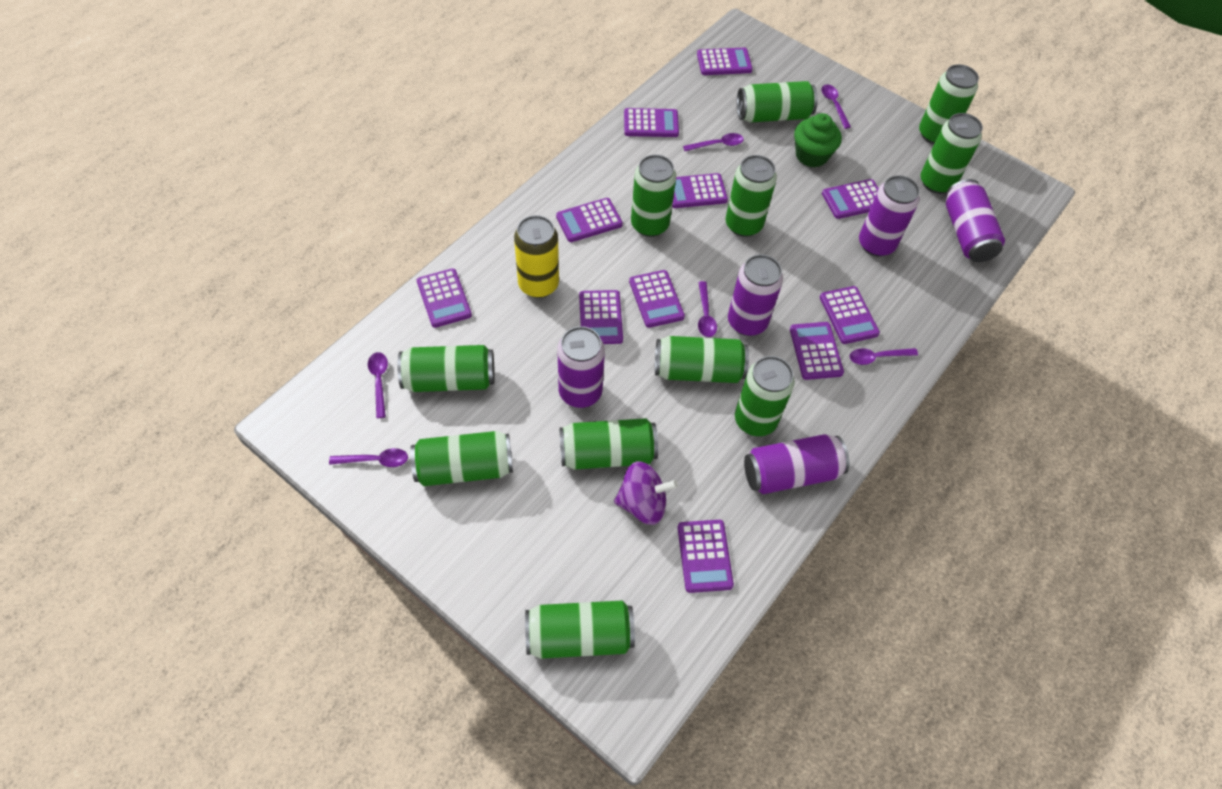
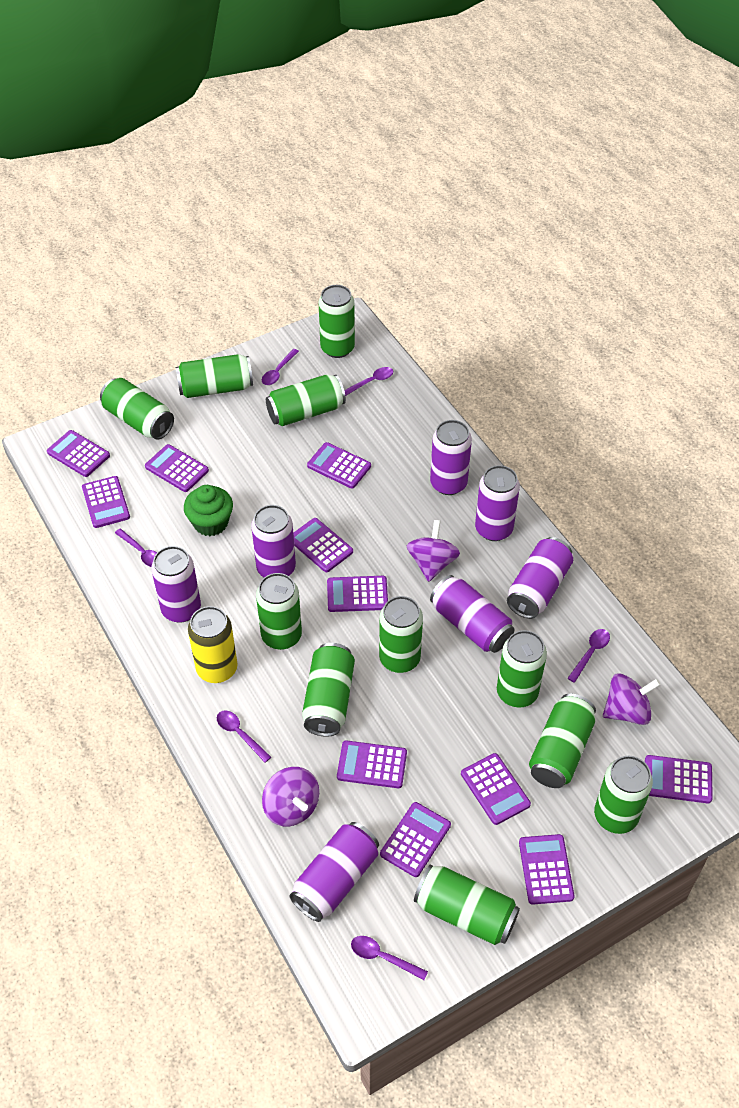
purple can: [557,326,605,408] [728,255,783,336] [744,434,849,494] [859,175,920,256] [945,179,1005,262] = 5 -> [151,546,201,623] [251,505,296,577] [289,822,379,922] [430,420,472,495] [430,575,515,653] [475,465,520,541] [507,537,573,619] = 7
purple spinning top: [614,461,678,525] = 1 -> [262,767,319,826] [407,520,460,582] [603,673,660,725] = 3

